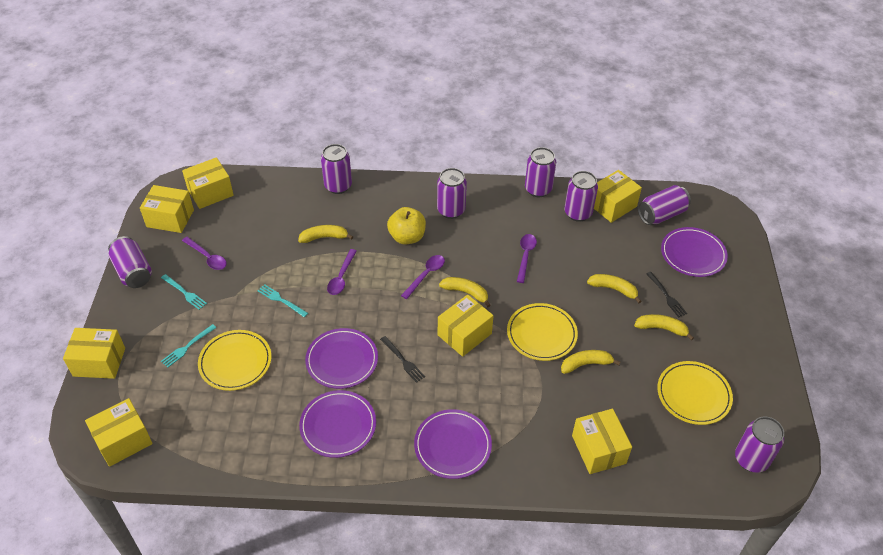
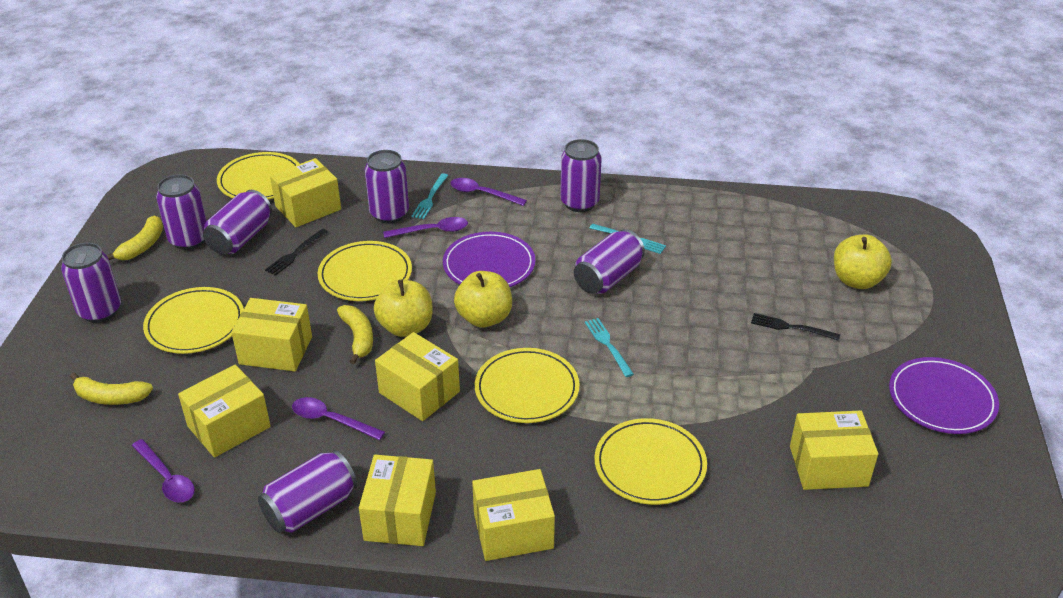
purple plate: [299,390,376,458] [305,328,378,389] [414,409,492,479] [661,227,728,277] = 4 -> [443,232,535,287] [889,357,999,434] = 2
yellow apple: [387,207,426,245] = 1 -> [374,279,433,337] [454,271,512,328] [834,234,892,289] = 3
yellow banana: [298,225,353,243] [439,277,491,307] [561,350,620,374] [587,274,642,304] [634,314,694,341] = 5 -> [70,372,153,405] [107,216,163,260] [337,305,373,364] = 3
yellow plate: [198,330,272,391] [507,303,578,361] [657,361,733,425] = 3 -> [143,287,244,354] [217,152,299,199] [318,241,412,301] [475,348,579,423] [594,418,707,505] = 5

